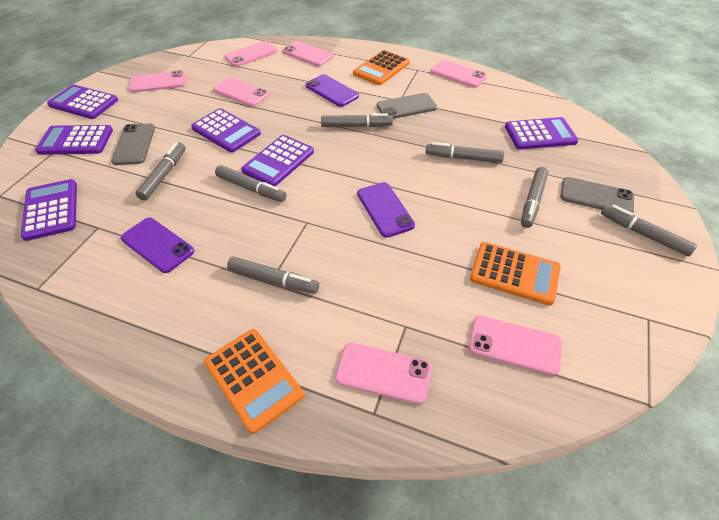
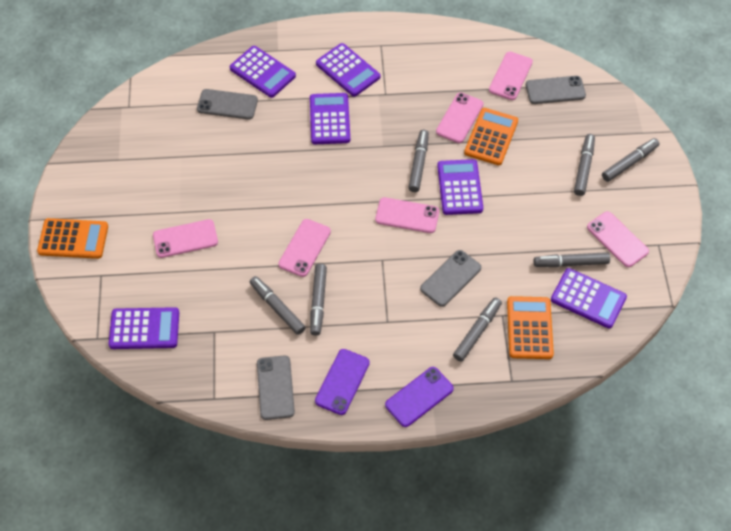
grey phone: [111,123,155,165] [377,93,437,119] [560,177,634,213] = 3 -> [197,89,258,119] [257,356,295,420] [420,250,481,307] [526,76,586,104] = 4
pink phone: [129,70,186,93] [213,77,270,107] [224,41,278,67] [282,41,333,66] [335,343,432,404] [431,60,487,88] [469,316,562,375] = 7 -> [153,219,218,258] [278,219,331,277] [375,197,439,233] [436,93,484,143] [489,52,533,100] [587,211,649,267] = 6
purple phone: [121,218,194,273] [306,74,359,107] [357,182,415,238] = 3 -> [315,349,370,415] [385,367,454,427] = 2

